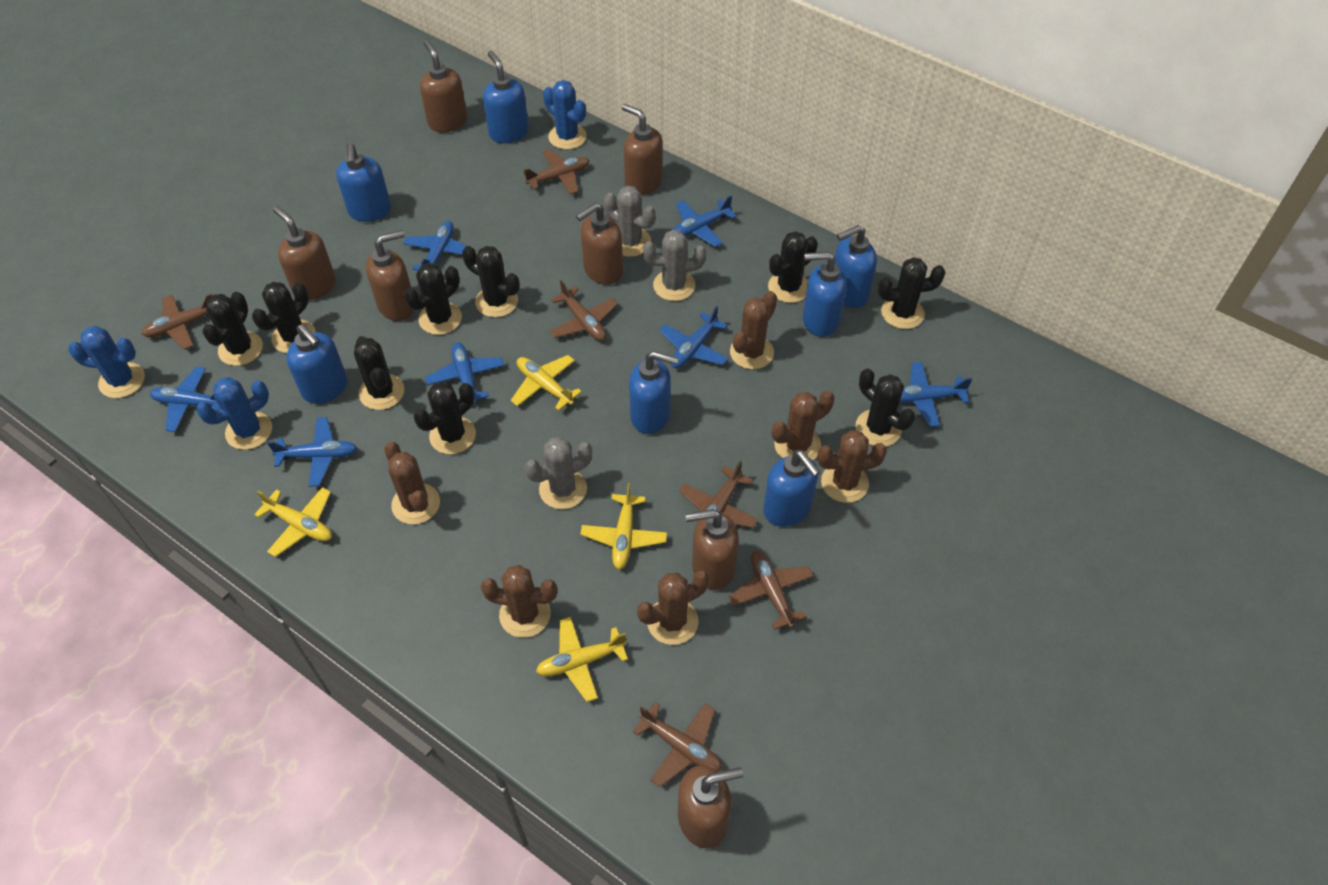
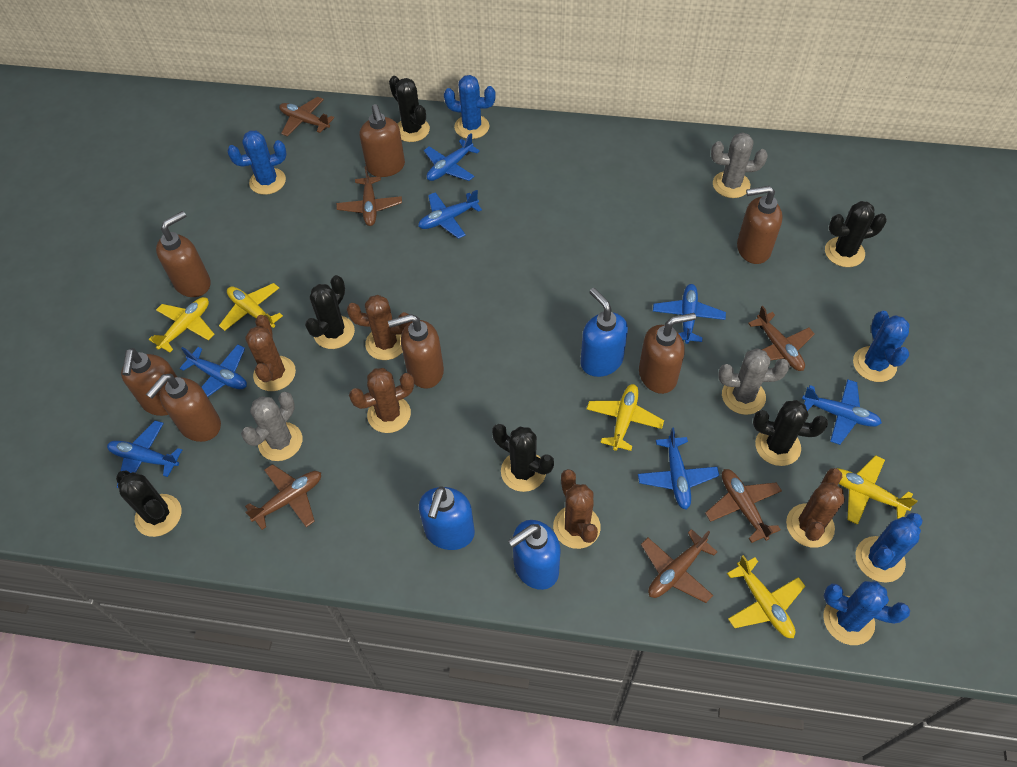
black cactus: [202,292,263,366] [252,282,316,353] [354,336,404,410] [404,263,462,335] [414,382,476,454] [462,246,519,317] [768,231,818,303] [855,368,915,446] [878,257,946,329] = 9 -> [116,471,181,537] [305,275,355,349] [389,76,430,142] [492,424,554,492] [753,400,828,466] [825,201,887,267] = 6
blue cactus: [68,326,145,398] [196,377,272,450] [543,80,587,150] = 3 -> [227,131,287,195] [444,75,496,139] [823,581,910,645] [853,311,910,382] [856,513,923,583] = 5
blue soap dispenser: [286,324,347,404] [336,143,391,222] [483,51,529,143] [629,351,679,434] [763,450,820,527] [803,252,847,337] [835,225,877,308] = 7 -> [419,486,475,550] [508,520,561,590] [580,288,628,377] = 3
brown cactus: [384,442,440,525] [481,565,557,638] [637,571,709,645] [730,291,777,369] [772,391,834,460] [817,430,887,503] = 6 -> [245,315,296,391] [347,295,412,360] [349,368,414,433] [553,469,601,549] [786,468,845,548] = 5
yellow plane: [254,487,332,557] [511,355,582,411] [536,617,628,702] [580,483,667,569] = 4 -> [148,297,215,352] [219,283,283,331] [587,384,664,451] [727,555,805,638] [836,455,918,525] = 5

